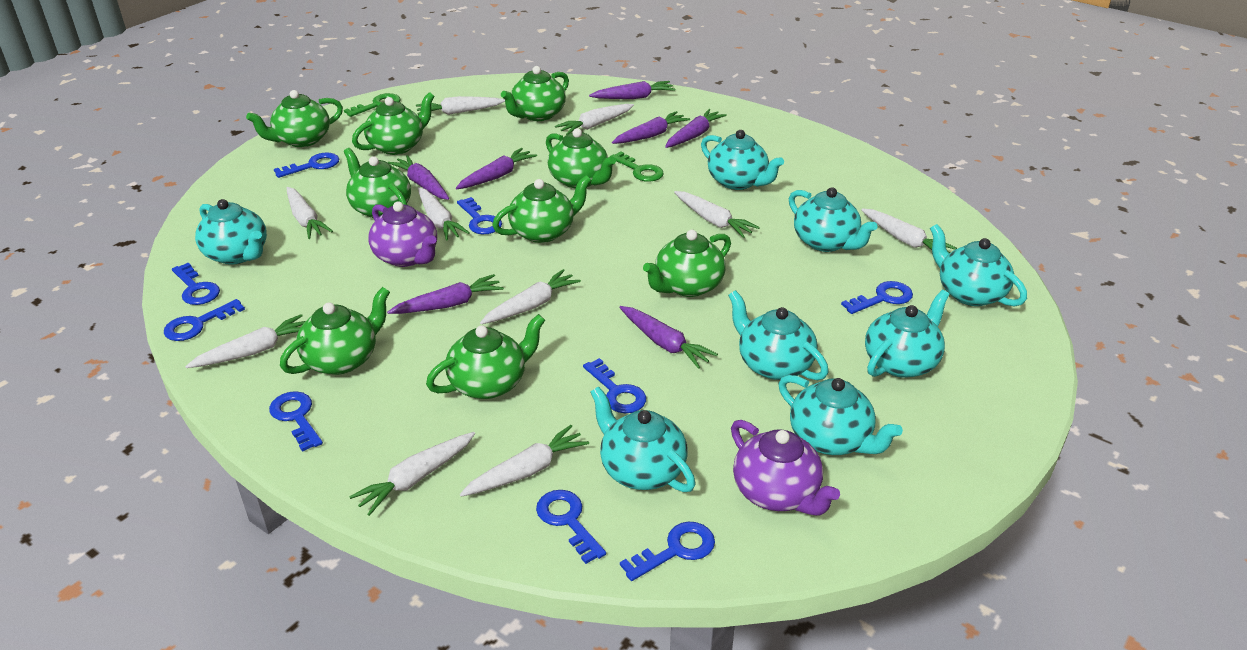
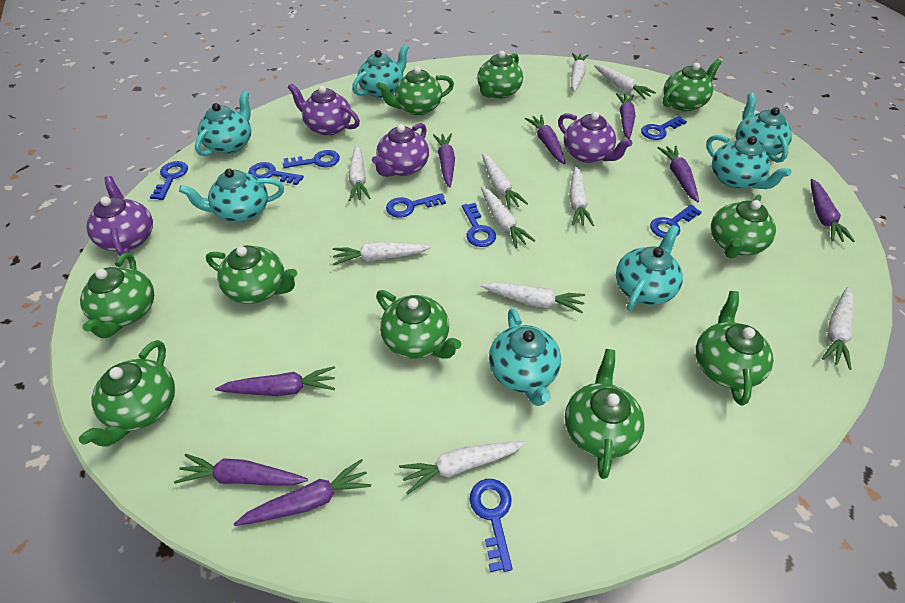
blue key: [164,299,245,341] [172,262,220,305] [269,391,323,452] [274,153,339,178] [457,197,502,234] [536,490,606,564] [583,358,646,413] [620,522,715,581] [841,281,913,314] = 9 -> [150,161,188,200] [248,162,304,185] [283,150,340,168] [386,193,446,218] [462,203,496,247] [469,479,512,572] [641,116,687,140] [650,205,702,238] = 8
green key: [344,93,401,117] [610,152,664,182] = 2 -> none = 0
green teapot: [246,90,343,147] [280,287,390,375] [344,148,411,218] [352,92,435,155] [426,314,545,399] [492,175,591,243] [501,66,569,121] [546,128,616,188] [643,230,731,297] = 9 -> [79,340,175,447] [80,253,154,338] [206,245,297,304] [376,290,461,359] [377,66,454,115] [477,51,523,99] [565,349,645,479] [663,59,722,111] [696,291,774,406] [711,195,776,258] = 10
purple carrot: [387,274,504,314] [388,155,449,200] [456,148,537,189] [589,81,675,99] [612,111,690,144] [619,306,718,369] [665,109,727,148] = 7 -> [174,454,308,486] [215,366,335,396] [234,459,371,526] [433,133,455,187] [525,115,566,164] [616,93,635,139] [658,146,699,202] [811,179,855,242] = 8
purple teapot: [368,201,437,267] [731,420,840,516] = 2 -> [86,176,153,256] [288,83,360,136] [372,123,429,177] [558,112,632,163] = 4
turquoise teapot: [195,199,267,265] [590,386,696,492] [701,130,784,190] [728,290,829,380] [778,375,903,455] [789,187,878,252] [865,290,950,378] [930,224,1027,306] = 8 -> [179,169,284,222] [195,91,251,156] [352,44,409,98] [489,308,561,406] [616,225,683,311] [706,135,791,189] [736,93,792,163] = 7

